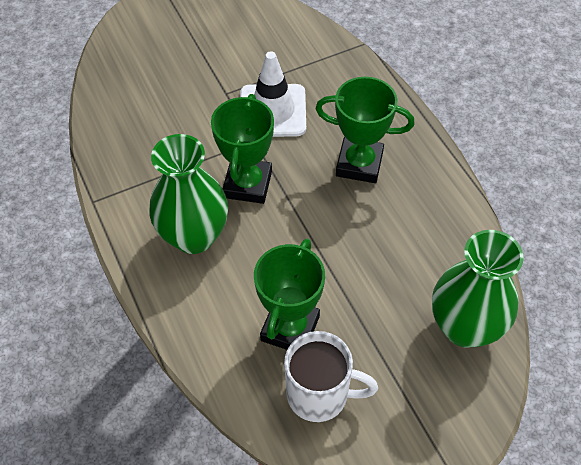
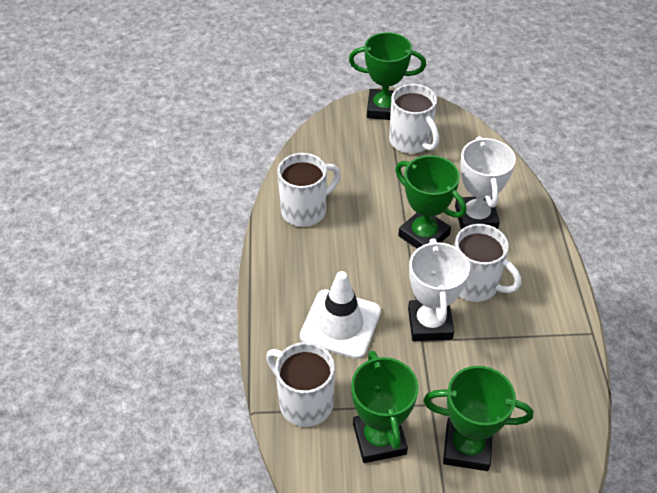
green trophy: [211,94,274,204] [254,238,325,350] [315,77,415,183] = 3 -> [349,32,426,120] [351,351,419,463] [395,155,466,249] [423,366,533,471] = 4
green vase: [149,134,228,254] [432,230,524,348] = 2 -> none = 0
white mug: [284,331,378,422] = 1 -> [266,342,335,427] [278,153,341,227] [389,84,439,154] [454,224,521,302] = 4
white trophy: none = 0 -> [408,238,470,341] [455,136,516,229] = 2

